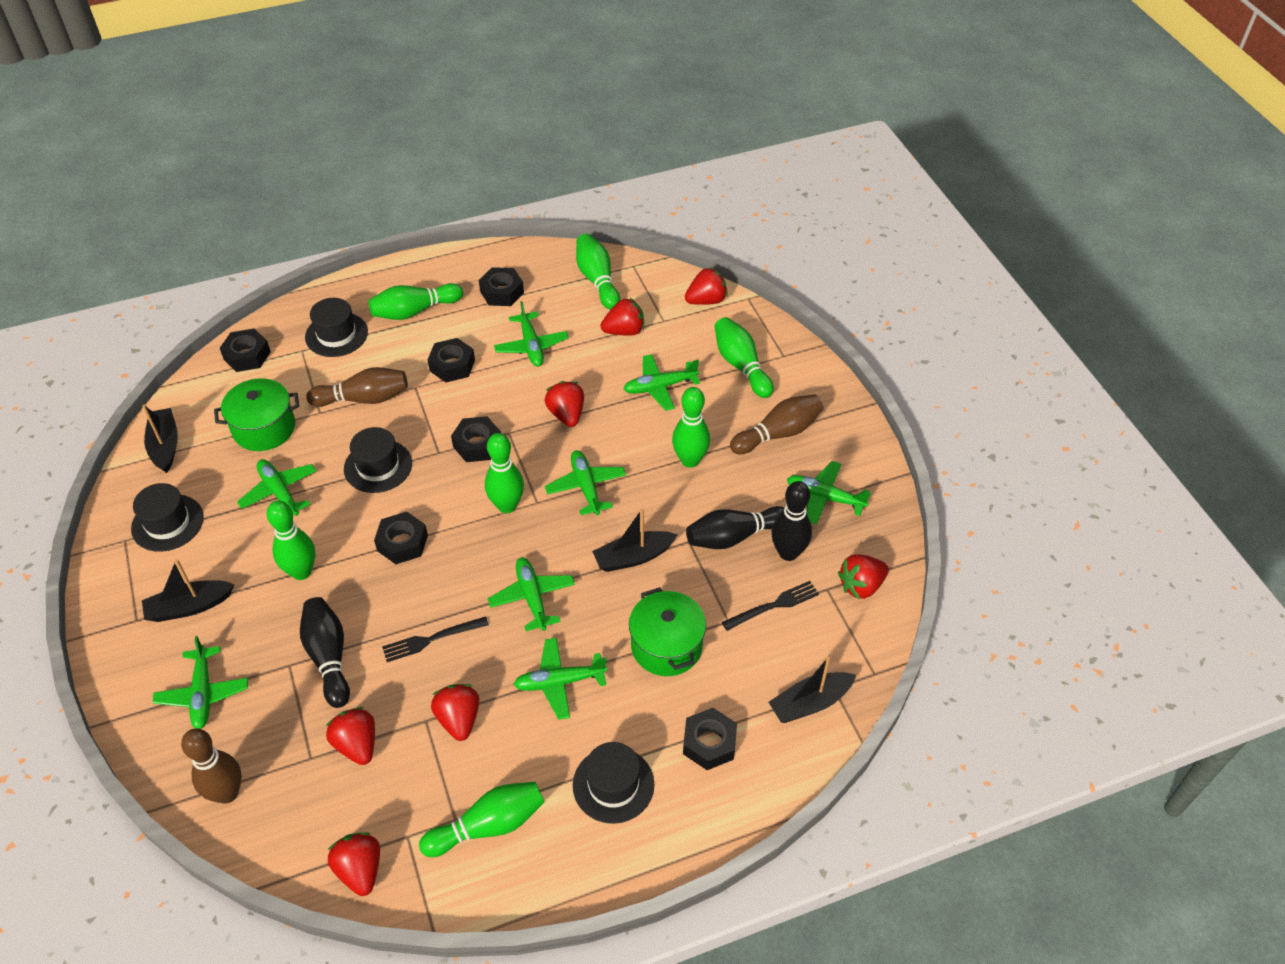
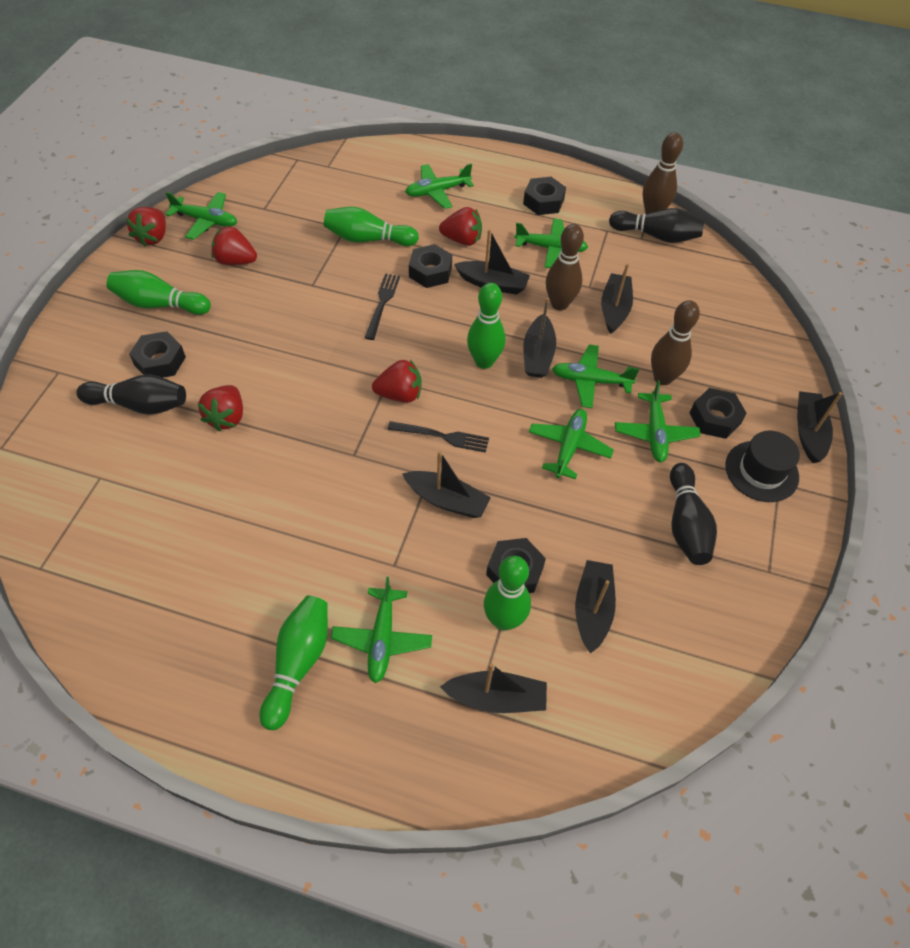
black boat: [142,405,178,473] [142,559,235,622] [592,509,678,572] [768,657,856,723] = 4 -> [402,451,491,518] [440,663,547,713] [454,229,530,294] [523,298,556,378] [575,560,616,653] [601,264,633,334] [797,391,843,463] = 7
black hat: [131,483,204,552] [305,298,368,357] [344,427,412,493] [573,742,654,824] = 4 -> [725,430,800,502] = 1
black nut: [220,328,271,372] [374,512,428,564] [428,338,475,382] [451,416,501,462] [479,267,524,306] [683,708,737,770] = 6 -> [129,331,186,378] [409,244,452,288] [486,538,546,593] [523,177,566,215] [690,388,747,439] = 5
green bowling pin: [267,501,315,580] [369,283,463,320] [419,782,544,857] [485,433,524,513] [576,234,620,310] [672,387,710,468] [714,317,774,398] = 7 -> [107,270,211,315] [260,595,328,730] [324,207,419,246] [467,283,505,369] [484,556,531,631] = 5
green plane: [153,636,248,729] [237,459,316,516] [488,557,575,631] [494,301,569,367] [513,638,607,720] [545,450,626,515] [623,354,700,411] [787,461,871,524] = 8 -> [166,192,237,240] [331,577,432,683] [405,164,474,209] [514,218,588,268] [529,409,614,479] [552,344,639,408] [615,380,701,462] = 7
green pot: [214,378,299,451] [629,587,706,676] = 2 -> none = 0
red strawberry: [326,707,375,765] [328,832,380,896] [431,684,479,741] [545,381,584,427] [601,298,644,336] [685,267,728,305] [838,554,889,600] = 7 -> [126,207,166,246] [198,385,243,432] [211,226,257,265] [372,360,422,403] [439,207,482,246] = 5

